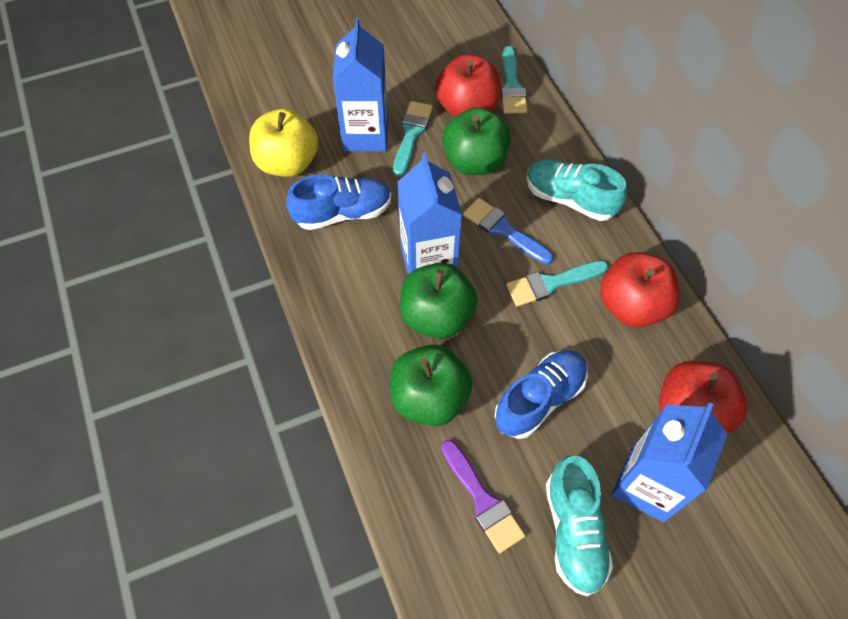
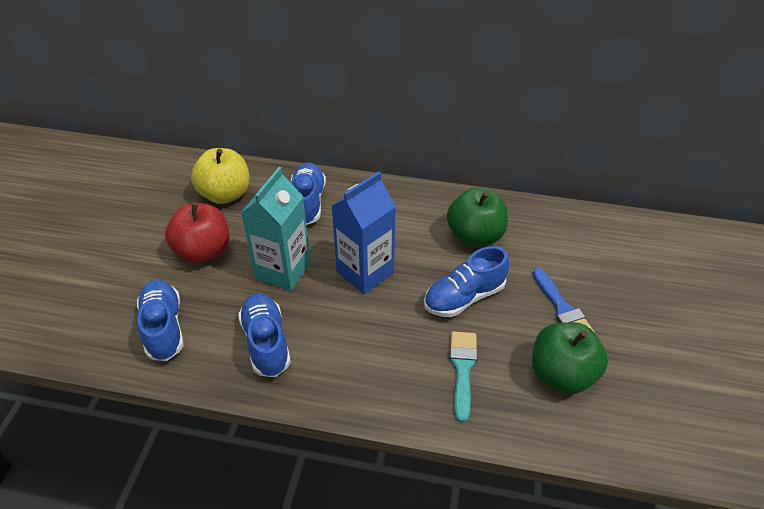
blue carton: [333,18,388,152] [397,153,462,274] [612,402,728,522] = 3 -> [332,172,396,294] = 1
blue shoe: [287,175,391,230] [494,350,588,439] = 2 -> [137,280,183,361] [238,293,291,377] [291,162,326,225] [424,246,509,317] = 4
green apple: [390,344,472,426] [400,263,478,339] [442,107,511,175] = 3 -> [447,188,508,247] [532,322,608,394] = 2
purple brush: [441,440,525,553] = 1 -> none = 0
red apple: [435,54,501,117] [600,252,680,328] [659,361,747,434] = 3 -> [165,202,229,264] = 1
turquoise brush: [393,101,433,177] [501,46,527,114] [506,261,608,307] = 3 -> [450,331,477,423] = 1
turquoise carton: none = 0 -> [241,167,311,291] = 1
turquoise shoe: [526,160,627,221] [546,455,613,596] = 2 -> none = 0

